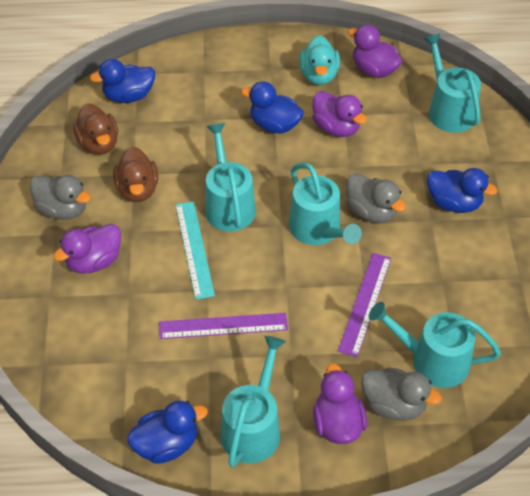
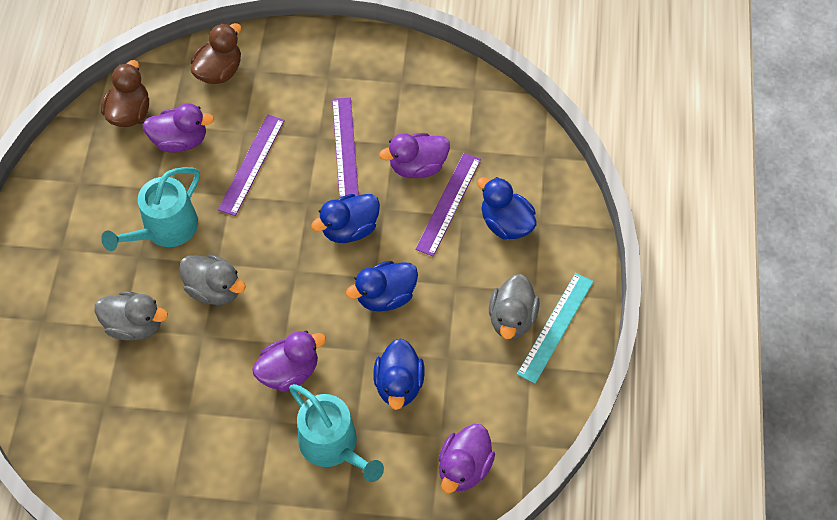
purple ruler: [159,313,288,339] [338,253,391,357] = 2 -> [218,114,285,216] [332,97,359,198] [415,153,481,256] = 3
turquoise duck: [299,35,340,85] = 1 -> none = 0
turquoise watering can: [205,123,256,231] [221,336,286,468] [289,163,362,245] [369,302,501,388] [424,34,481,133] = 5 -> [101,167,200,251] [289,384,384,482] = 2

